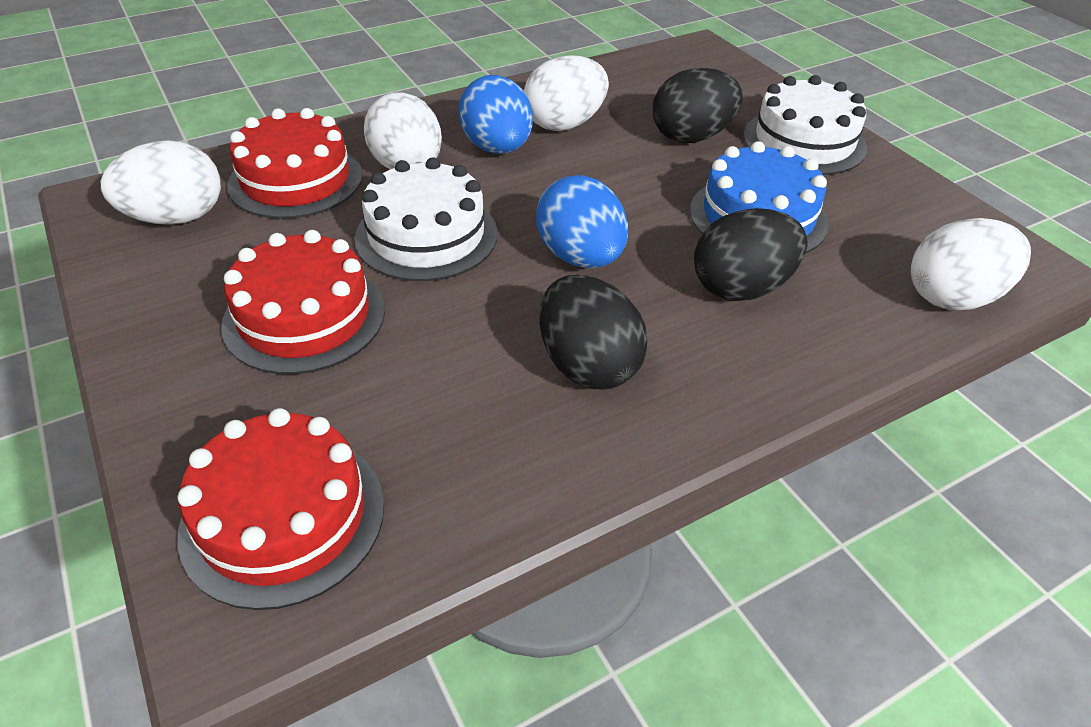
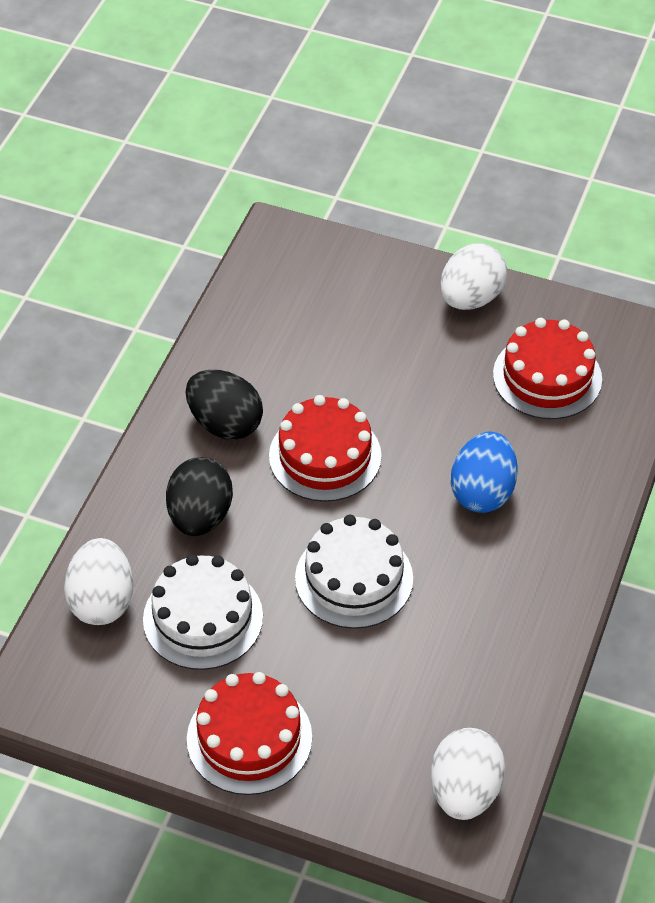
black egg: [539,275,648,389] [653,68,742,143] [694,208,807,301] = 3 -> [166,457,233,536] [186,370,263,440] = 2
blue cake: [690,141,828,254] = 1 -> none = 0
blue egg: [459,75,533,154] [536,175,628,268] = 2 -> [451,432,518,513] = 1
white egg: [101,140,221,225] [364,92,442,169] [524,55,609,131] [911,218,1031,310] = 4 -> [64,538,133,625] [431,728,505,820] [440,243,507,310] = 3

